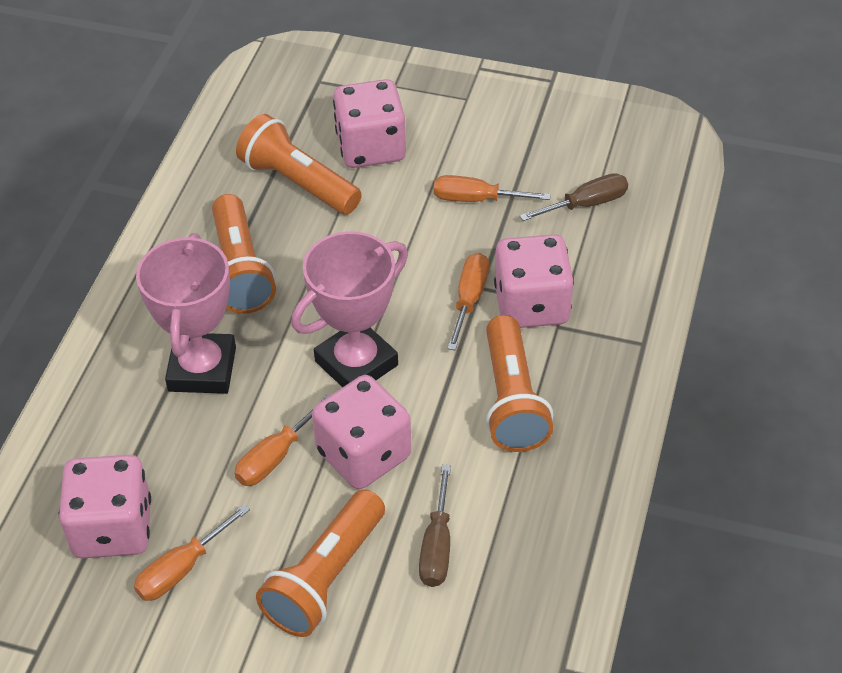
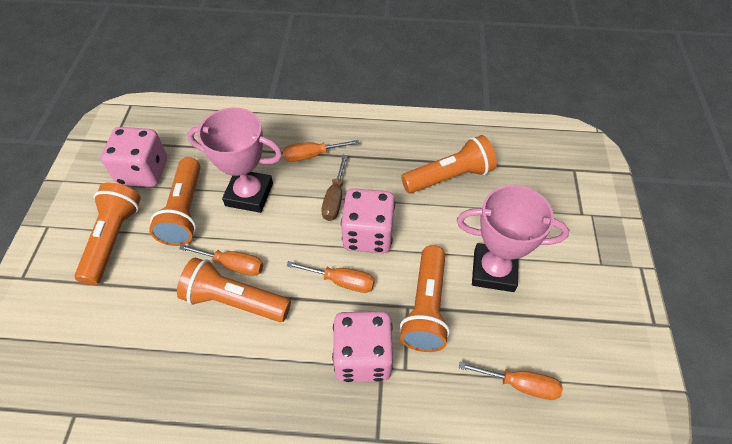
brown screwdriver: [419,465,451,587] [520,173,628,221] = 2 -> [321,155,348,221] = 1
orange flashlight: [212,194,276,314] [236,114,362,215] [256,489,385,637] [486,315,553,452] = 4 -> [74,183,141,285] [149,157,201,246] [177,257,291,322] [400,245,450,352] [401,135,497,193] = 5
pink dice: [59,455,151,558] [312,375,412,489] [333,79,406,168] [494,234,574,328] = 4 -> [101,127,167,187] [332,311,393,382] [341,188,395,253] = 3

